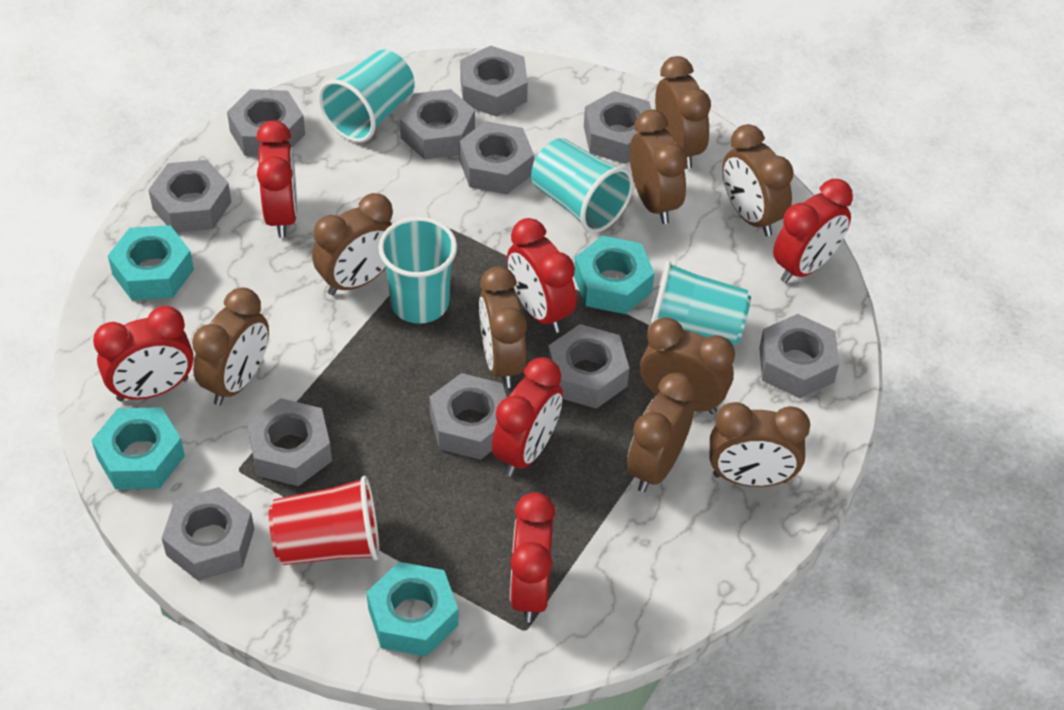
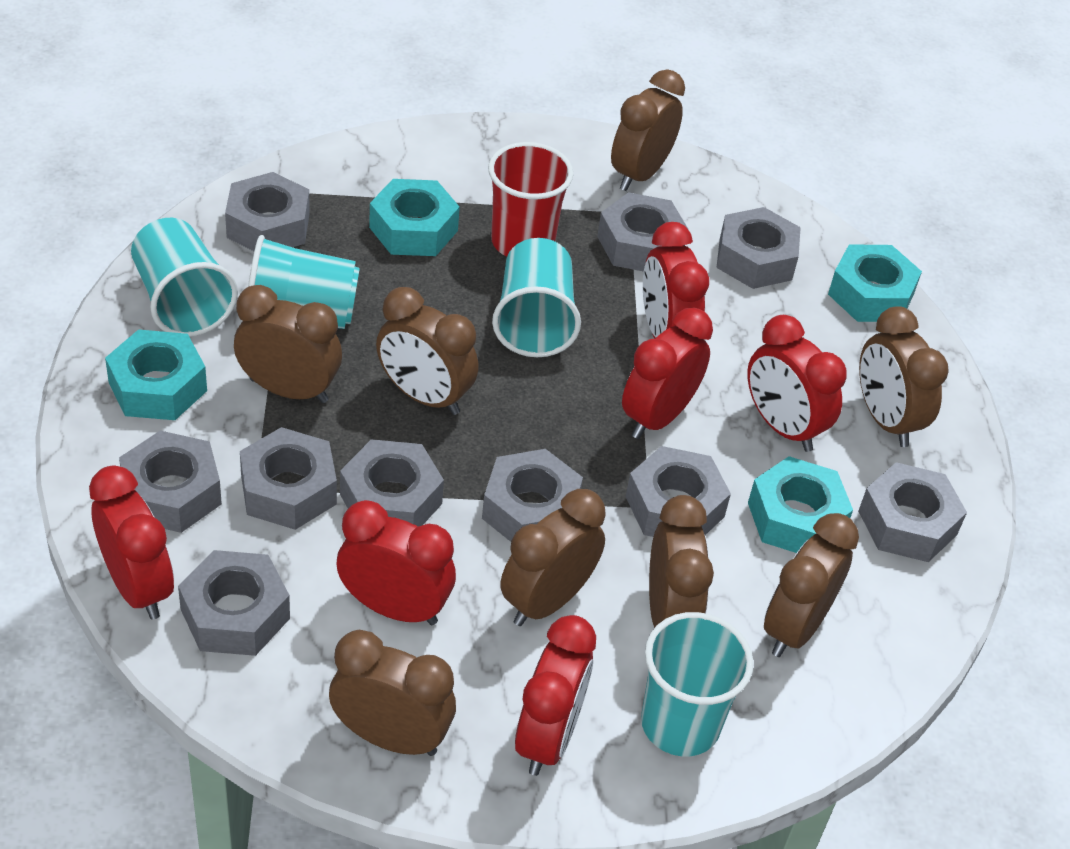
brown clock: [192,287,269,405] [312,193,393,295] [479,266,527,388] [627,373,696,492] [630,110,687,224] [640,317,735,414] [655,56,711,169] [709,402,810,487] [722,124,794,236] = 9 -> [234,285,342,403] [329,630,456,756] [376,287,479,415] [500,489,606,626] [611,69,685,191] [649,495,714,628] [764,513,859,657] [859,306,949,447] = 8
grey nut: [149,160,231,232] [162,487,254,581] [227,89,305,156] [247,398,332,486] [400,89,475,159] [430,373,507,460] [459,121,534,194] [460,46,528,117] [548,324,629,409] [584,91,651,164] [759,314,839,398] = 11 -> [119,431,222,533] [178,550,290,656] [225,172,310,251] [240,427,337,530] [340,439,444,527] [482,449,583,542] [597,192,688,271] [626,446,731,537] [716,207,801,289] [858,462,967,562] = 10

